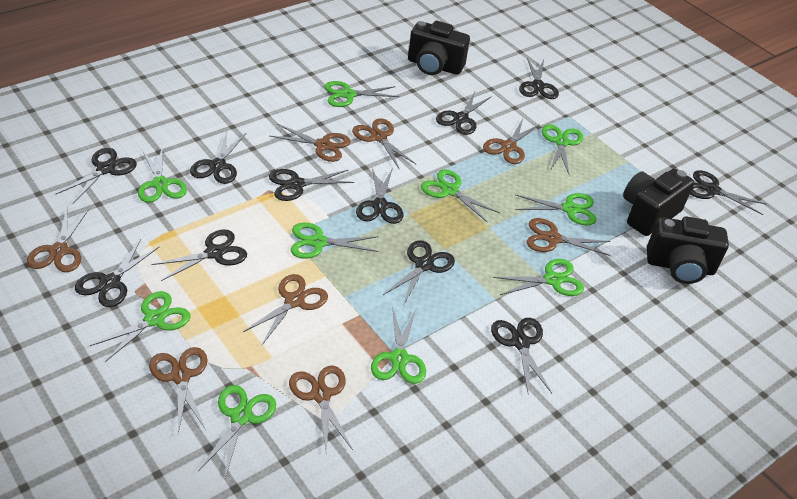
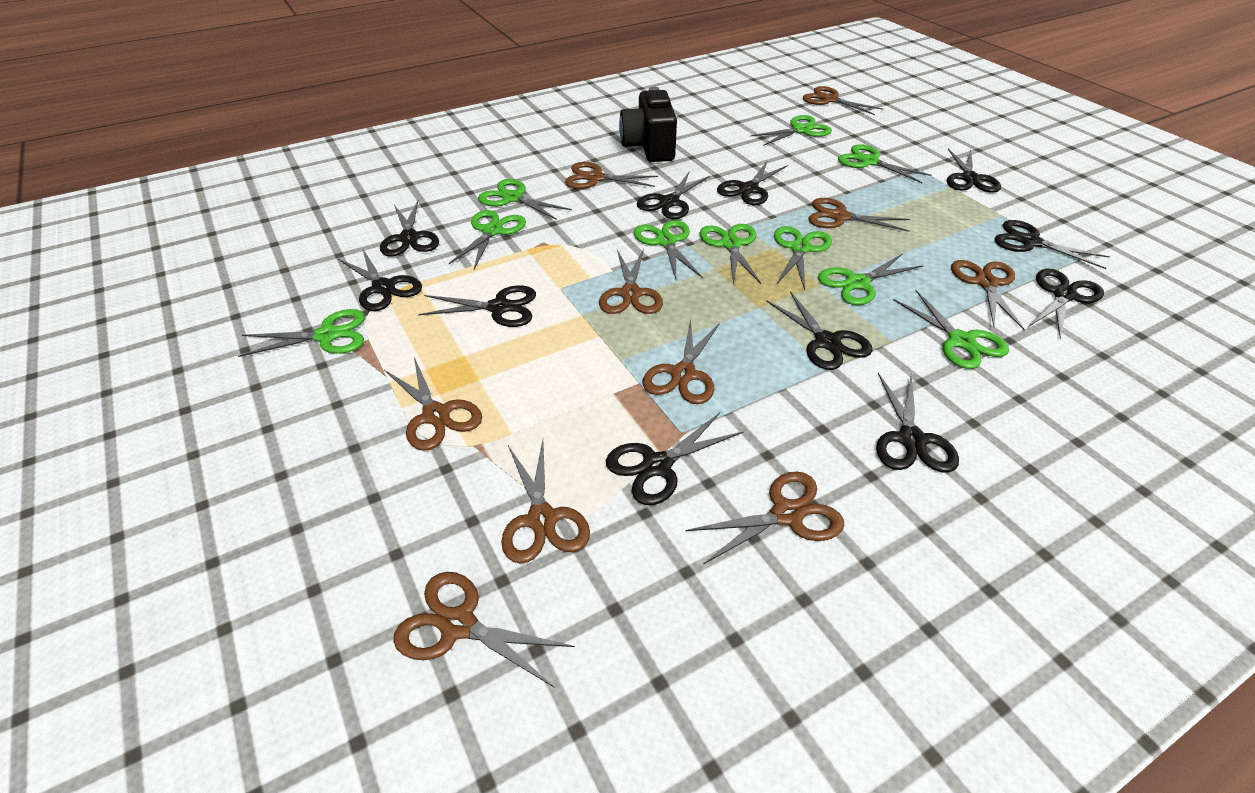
black camera: [408,21,470,75] [623,169,694,236] [647,216,729,284] = 3 -> [619,87,677,162] = 1
brown scissors: [27,208,89,272] [149,347,208,433] [243,274,328,345] [270,124,351,162] [289,366,353,451] [352,118,416,168] [483,119,540,164] [527,218,611,256] = 8 -> [384,357,482,451] [393,572,575,687] [501,440,590,564] [565,162,658,189] [599,248,663,314] [642,319,720,404] [686,472,845,565] [803,86,883,115] [808,198,910,232] [951,260,1025,330] = 10

